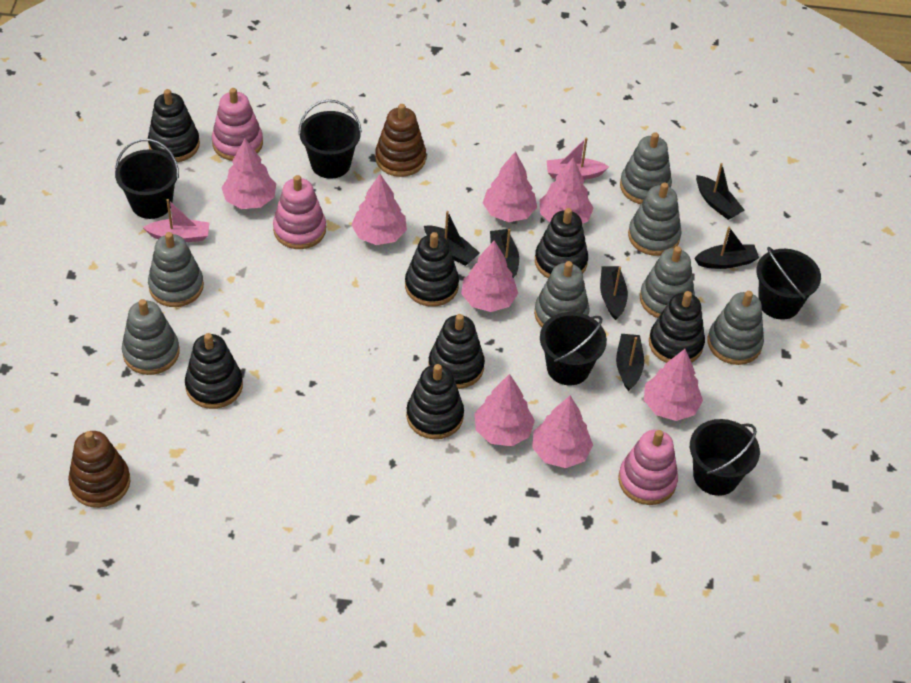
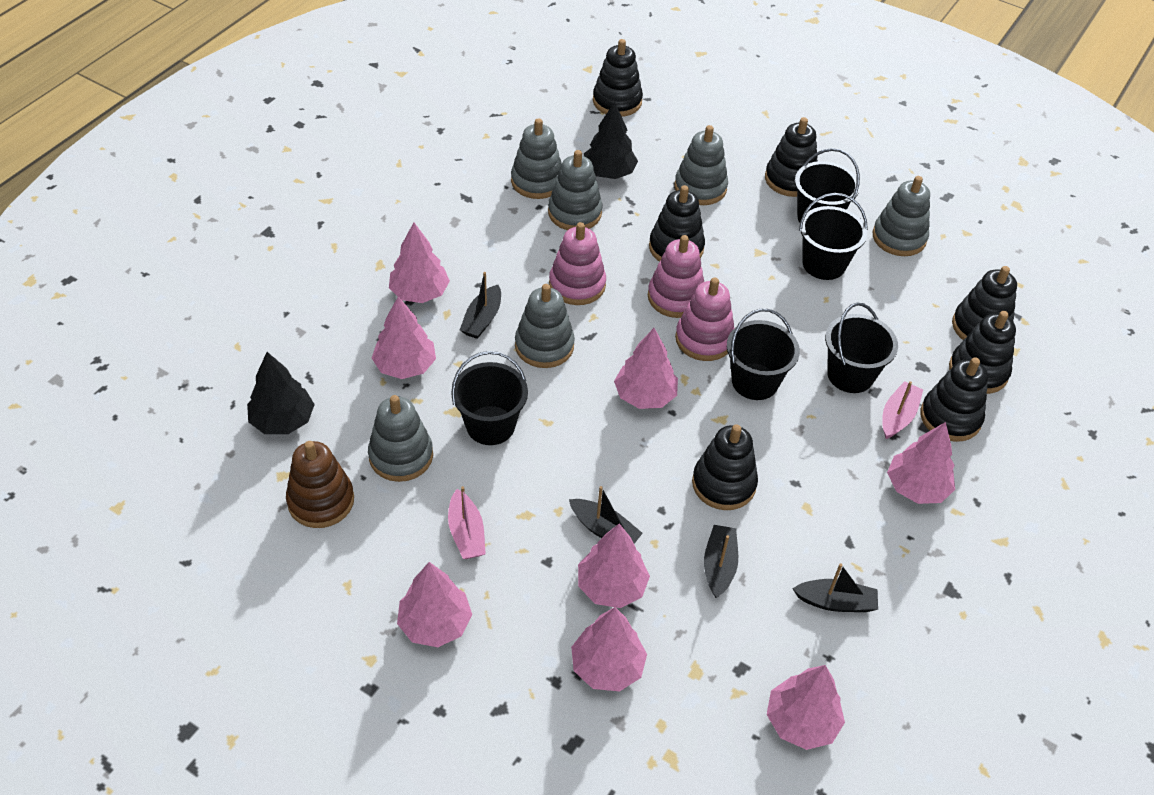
black boat: [424,211,480,266] [490,229,519,278] [600,266,628,320] [616,334,644,391] [694,227,759,269] [696,163,744,220] = 6 -> [460,272,501,339] [569,486,643,544] [704,525,738,598] [793,563,878,612] = 4
black tree: none = 0 -> [247,352,315,434] [584,102,638,179] = 2
brown stacking toy: [68,431,130,508] [375,104,426,177] = 2 -> [286,441,354,528] = 1
grey stacking toy: [122,299,179,375] [148,232,204,307] [534,261,590,327] [620,132,672,204] [628,182,682,256] [640,246,695,318] [708,291,764,365] = 7 -> [368,395,433,482] [511,118,562,199] [515,284,575,368] [548,150,603,230] [675,125,728,205] [873,176,930,256] = 6

